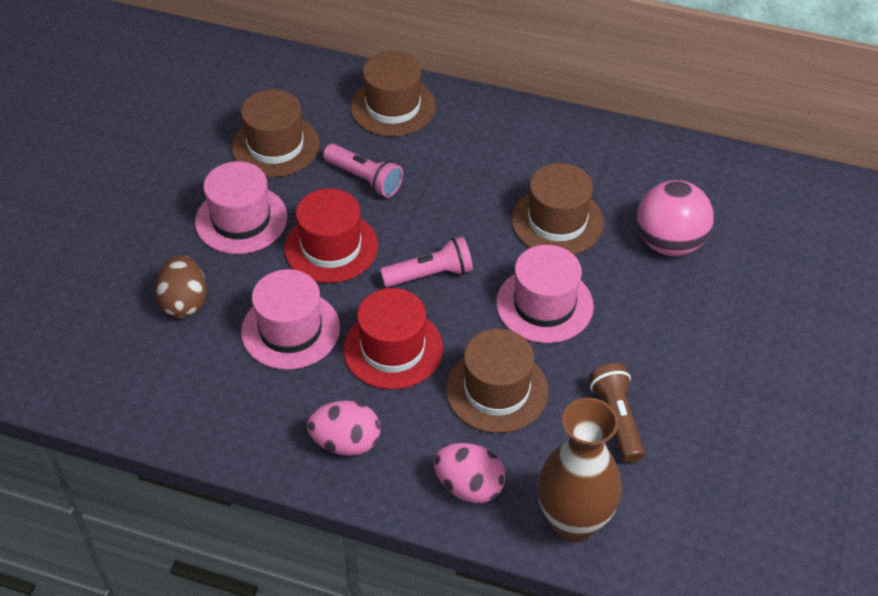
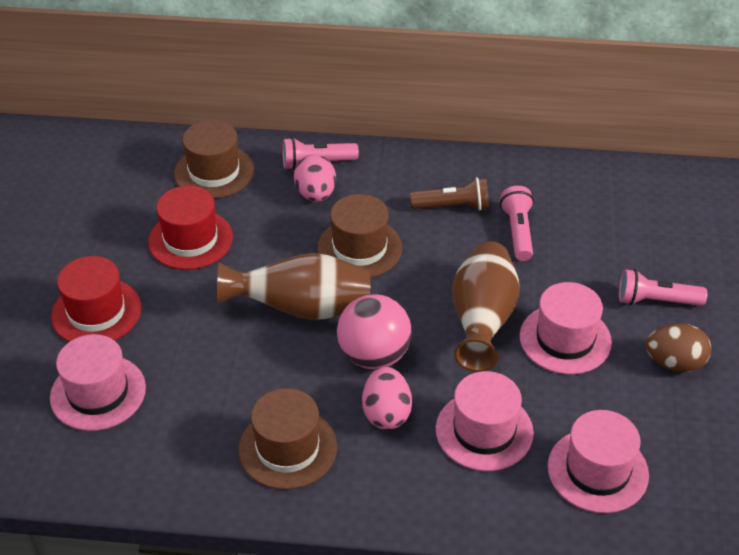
brown hat: [232,89,320,177] [351,51,436,137] [446,329,548,433] [512,163,604,254] = 4 -> [174,120,254,199] [238,388,337,490] [317,194,402,278] = 3
brown vase: [537,398,622,542] = 1 -> [217,253,371,320] [452,241,519,372] = 2
pink flashlight: [323,144,403,198] [380,236,473,287] = 2 -> [282,137,359,170] [500,186,534,261] [619,269,707,306] = 3
pink hat: [195,161,287,254] [241,269,340,370] [496,245,594,343] = 3 -> [50,334,146,431] [436,371,534,471] [520,282,612,374] [548,410,649,513] = 4

